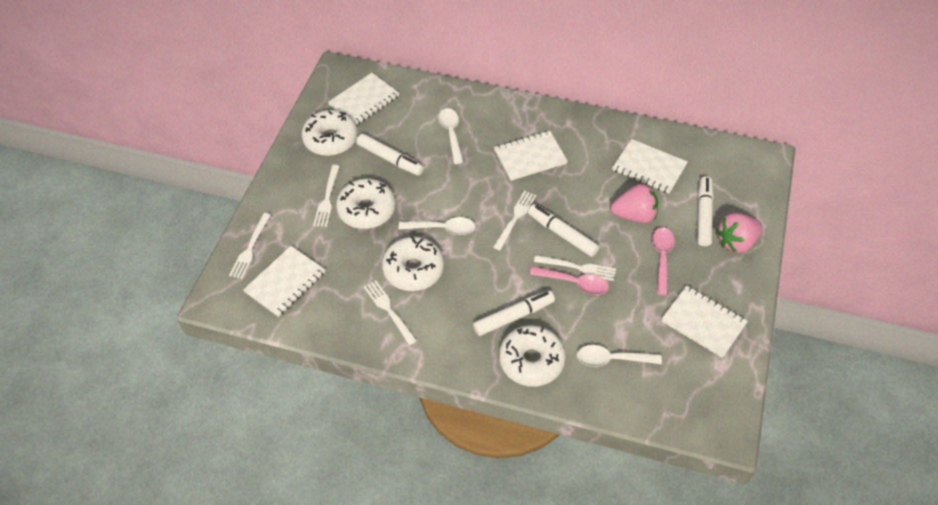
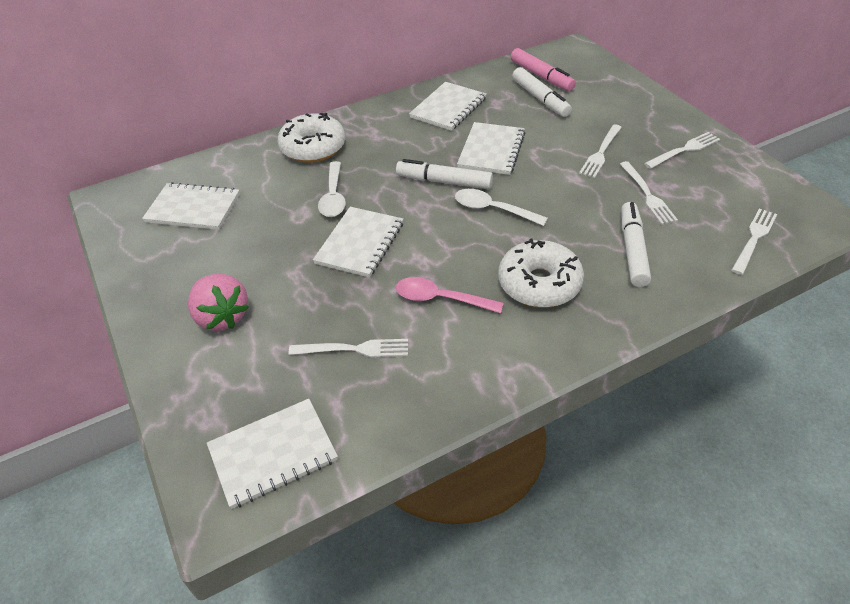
pink marker: none = 0 -> [511,48,576,91] = 1
pink spoon: [529,266,609,295] [652,227,675,295] = 2 -> [396,277,504,313] = 1
pink strawberry: [611,184,658,224] [717,213,763,253] = 2 -> [188,274,249,331] = 1
white donut: [302,110,358,156] [336,178,396,229] [382,236,444,291] [499,325,565,387] = 4 -> [278,113,345,163] [498,239,584,308] = 2
white marker: [356,133,424,176] [473,290,555,336] [528,204,599,257] [698,176,713,246] = 4 -> [396,159,493,189] [512,67,572,117] [621,202,651,287] = 3
white spoon: [398,217,475,235] [438,108,463,164] [577,345,662,367] = 3 -> [318,161,346,217] [455,189,548,226] = 2

